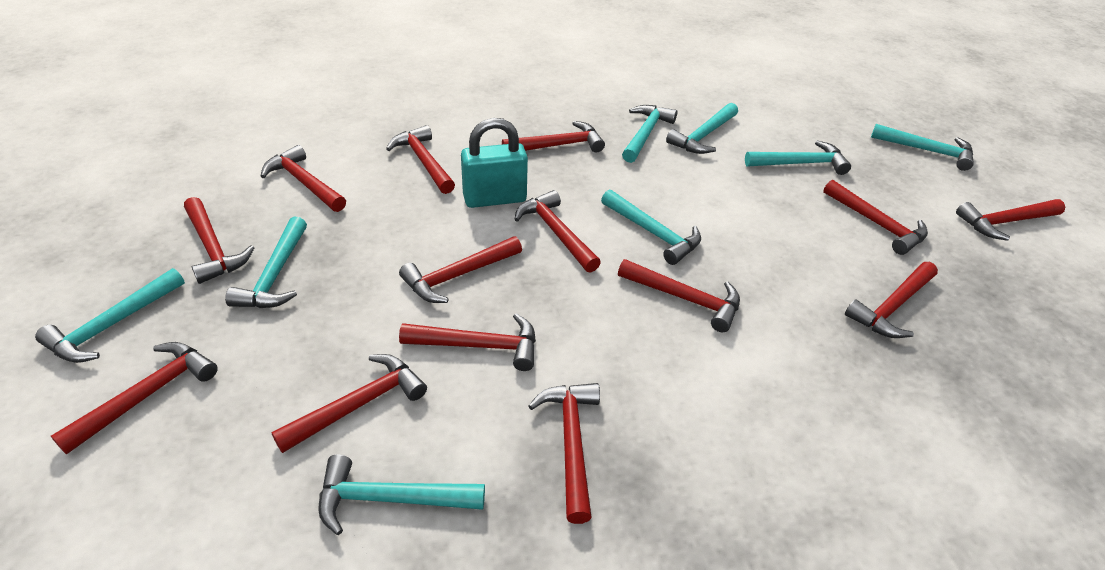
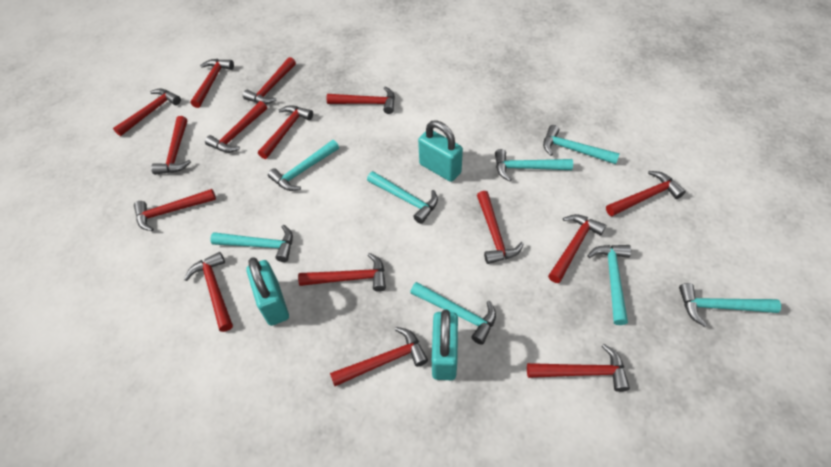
red hammer: [51,342,218,455] [184,197,254,284] [261,145,346,212] [271,354,427,453] [386,125,455,194] [399,236,522,303] [399,313,536,371] [502,121,605,152] [514,190,601,273] [528,383,600,524] [618,259,740,332] [823,180,928,255] [845,262,938,338] [956,199,1065,241] = 14 -> [113,89,181,136] [134,189,216,231] [151,116,191,175] [184,252,233,332] [190,59,234,108] [205,101,267,153] [243,57,296,104] [258,105,313,159] [298,253,386,292] [326,87,395,114] [330,327,428,386] [477,191,524,264] [527,344,630,392] [548,214,606,283] [606,171,686,216] = 15
turquoise padlock: [461,118,528,208] = 1 -> [246,257,289,326] [418,120,463,182] [432,309,458,380] = 3

